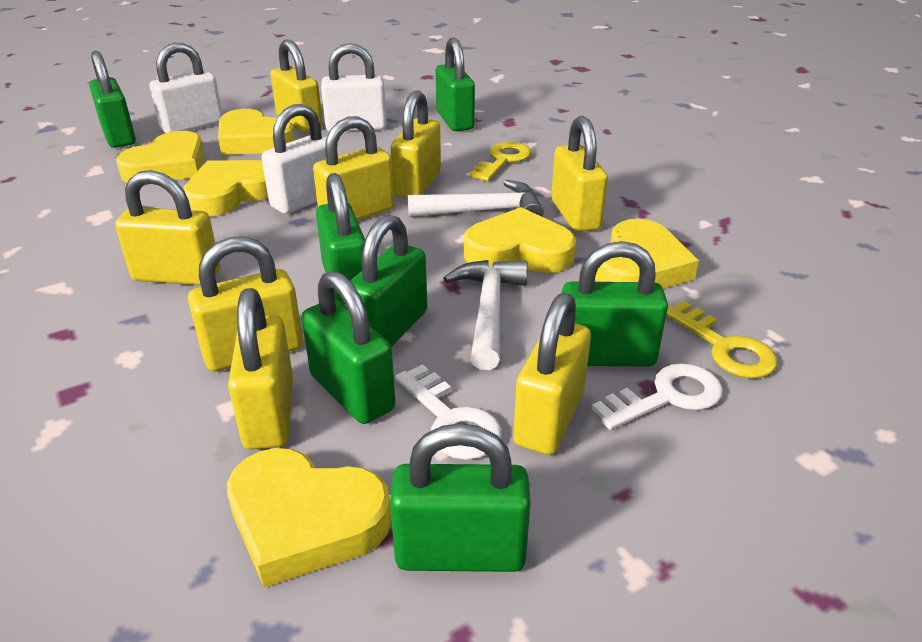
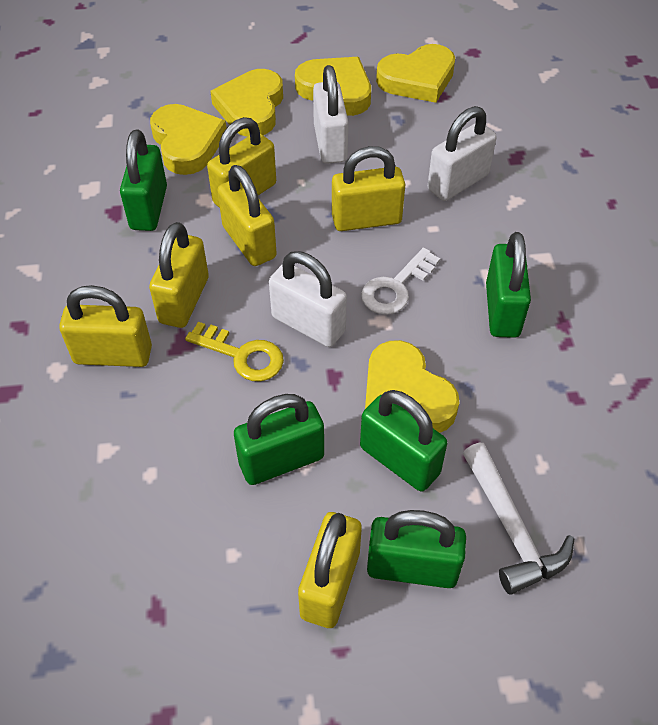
green padlock: [89,51,136,148] [302,271,395,424] [316,173,365,305] [350,214,427,347] [390,423,531,572] [436,37,475,131] [562,241,668,367] = 7 -> [120,130,167,231] [234,394,324,485] [360,390,447,492] [367,510,466,588] [486,232,531,338] = 5
white hammer: [408,180,544,217] [443,260,528,370] = 2 -> [463,443,574,595] = 1
white key: [395,364,502,460] [591,363,723,430] = 2 -> [361,248,441,315] = 1
yellow heart: [116,131,205,183] [183,160,268,216] [218,109,295,155] [227,448,392,587] [464,207,576,273] [595,219,699,289] = 6 -> [150,104,226,175] [210,69,283,137] [295,57,371,116] [365,340,459,433] [376,44,455,103] = 5
yellow key: [469,142,531,181] [666,301,778,378] = 2 -> [185,322,284,381] = 1
yellow padlock: [115,170,220,285] [188,236,303,372] [228,288,293,450] [270,39,323,133] [313,116,394,221] [391,90,441,198] [513,293,591,455] [551,116,608,232] = 8 -> [59,285,152,367] [149,222,209,328] [207,117,276,208] [217,165,277,266] [298,512,362,628] [332,146,405,231] = 6

